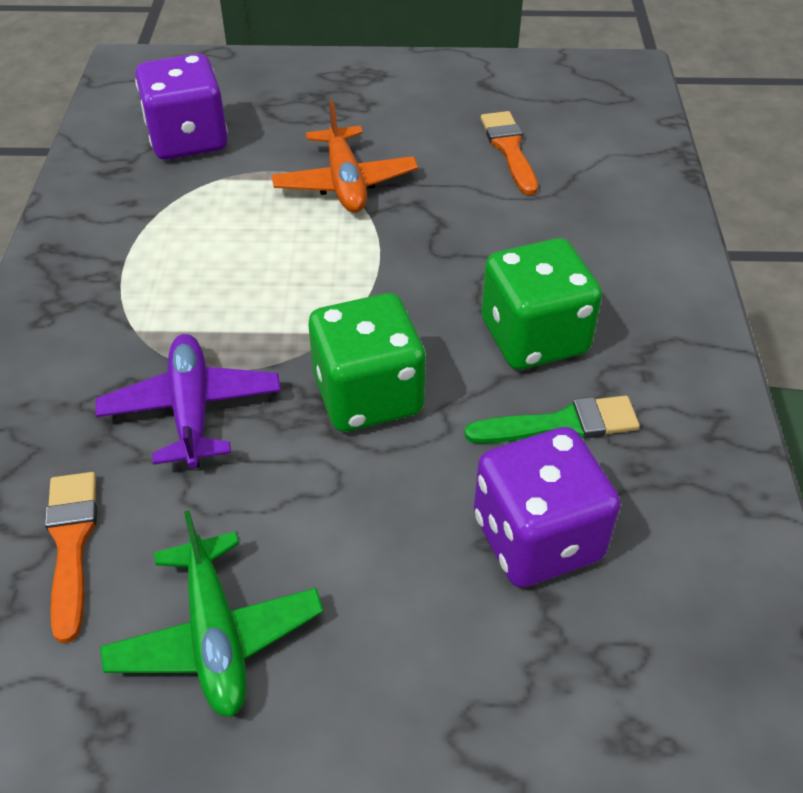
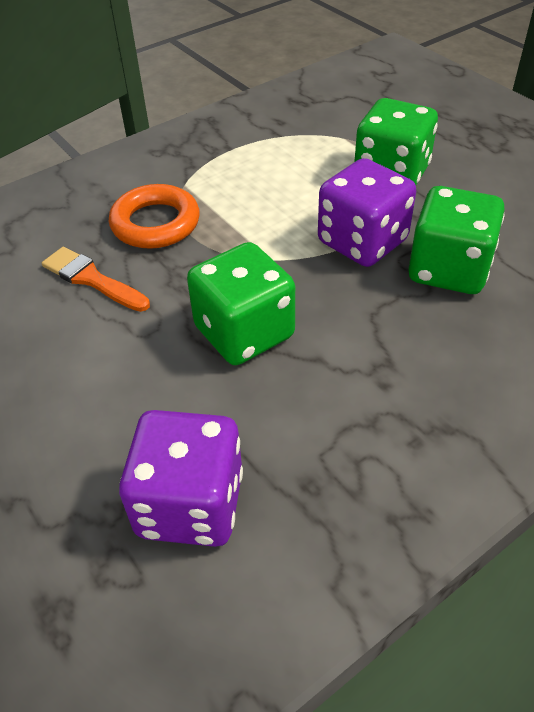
green brush: [464,396,640,444] = 1 -> none = 0
green dice: [309,293,426,432] [481,238,602,370] = 2 -> [187,242,295,365] [354,98,438,185] [408,186,505,294] = 3
green plane: [100,510,323,717] = 1 -> none = 0
orange brush: [45,472,97,643] [481,111,538,195] = 2 -> [42,247,150,312] = 1
orange plane: [271,101,418,213] = 1 -> none = 0
orange ring: none = 0 -> [109,184,200,249] = 1
purple plane: [96,334,281,468] = 1 -> none = 0

